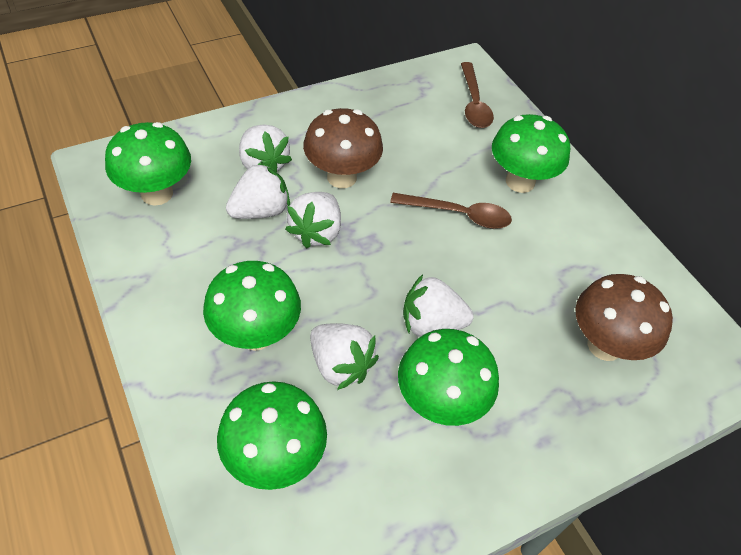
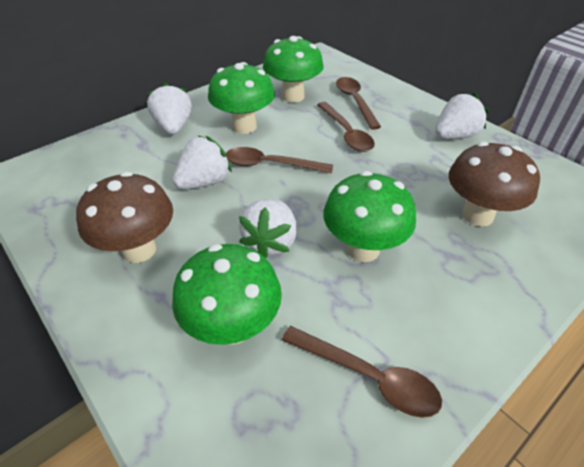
brown spoon: [390,193,512,229] [461,62,494,128] = 2 -> [225,147,333,173] [282,326,442,418] [317,102,375,152] [336,77,381,130] = 4
green mushroom: [105,122,191,205] [203,261,301,351] [217,381,327,490] [398,329,499,426] [492,114,570,193] = 5 -> [172,244,282,345] [208,62,275,134] [263,36,324,103] [323,171,416,262] = 4
white strawberry: [226,161,290,219] [239,125,292,172] [285,192,341,249] [310,323,379,390] [403,274,474,337] = 5 -> [147,82,192,134] [173,135,232,189] [239,199,297,258] [435,93,489,139] = 4

